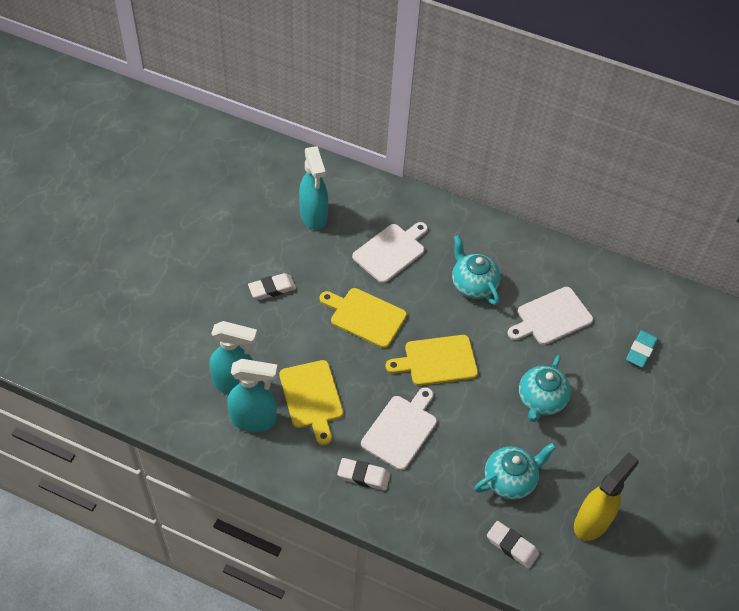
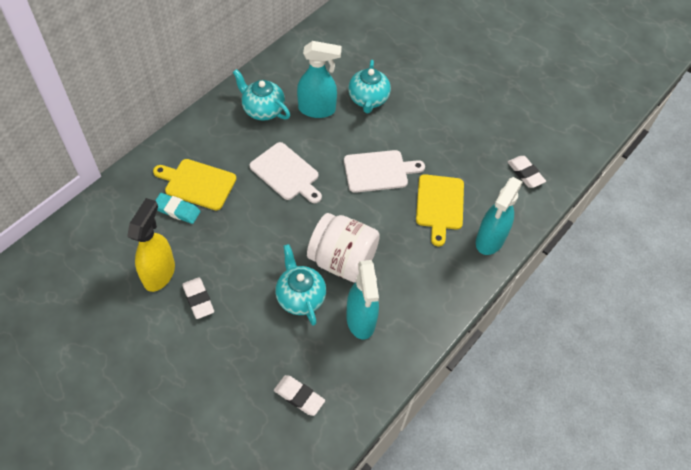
white cutting board: [352,222,428,283] [361,387,437,470] [508,287,593,345] = 3 -> [250,142,322,203] [344,150,425,193] = 2
white jar: none = 0 -> [307,213,380,283] = 1
yellow cutting board: [279,360,343,445] [320,288,407,348] [386,335,478,386] = 3 -> [153,159,237,210] [416,174,464,246] = 2

